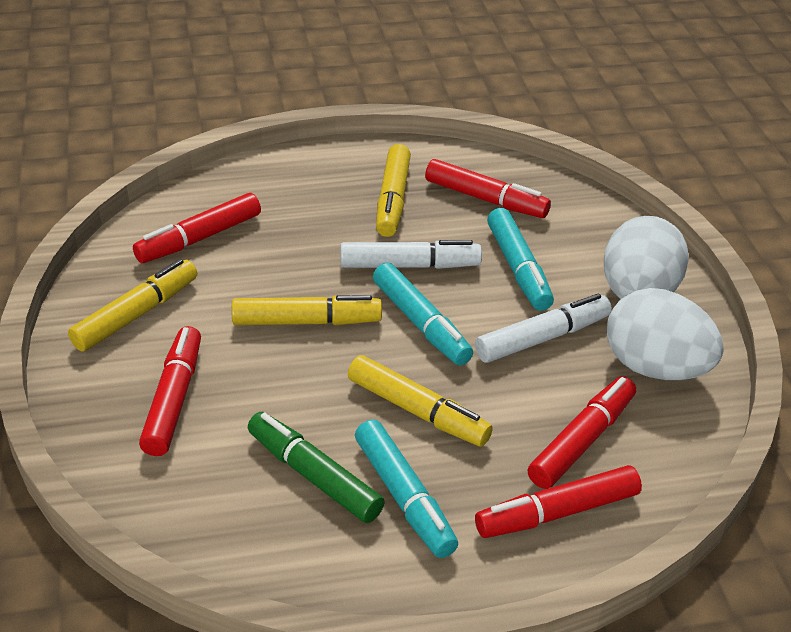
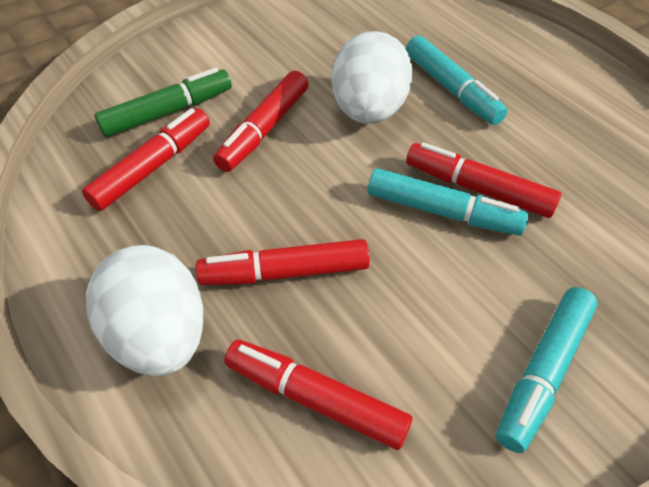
white marker: [341,240,482,269] [475,294,612,363] = 2 -> none = 0
yellow marker: [68,259,197,352] [231,295,382,325] [348,355,493,447] [376,144,411,237] = 4 -> none = 0

